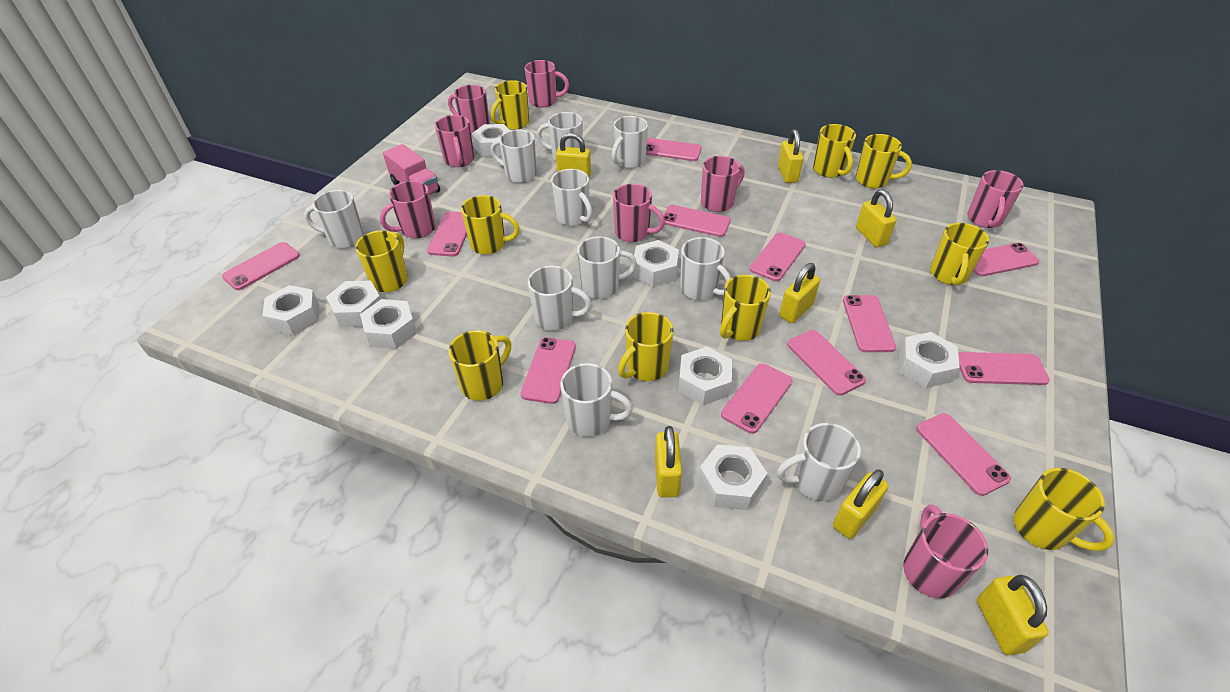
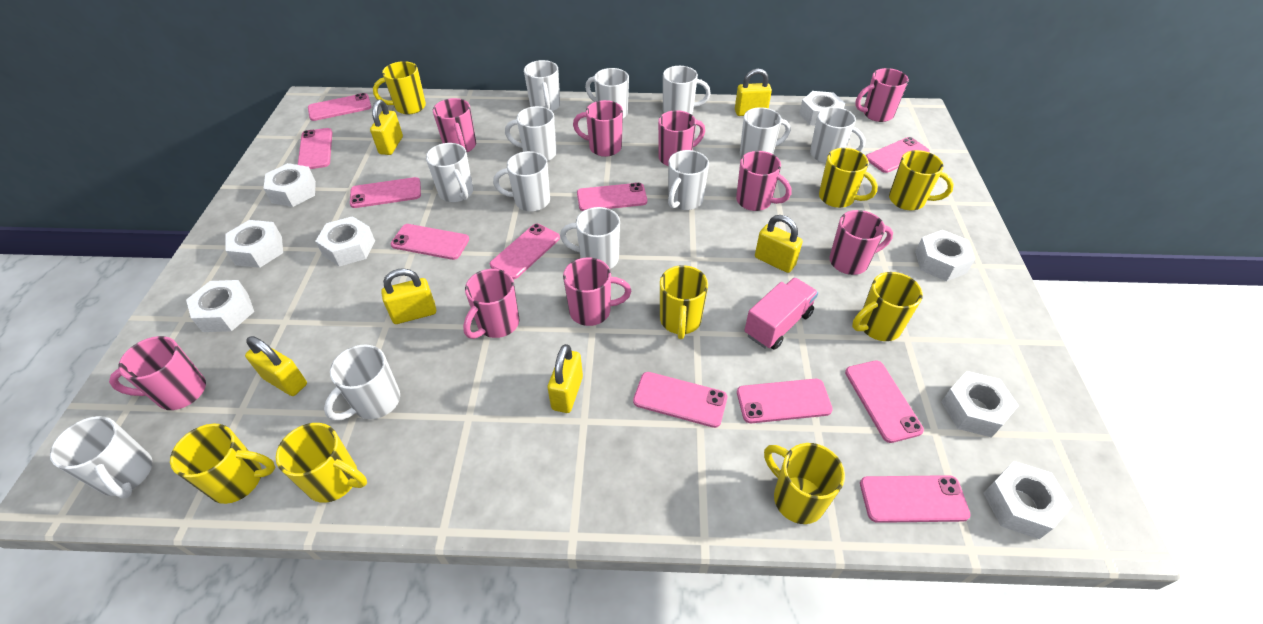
pink mug: [380,181,436,238] [435,115,474,167] [448,85,490,134] [525,60,569,108] [613,184,665,242] [701,156,745,212] [903,504,988,599] [967,170,1024,228] = 8 -> [109,336,206,410] [433,98,476,152] [463,269,520,339] [563,257,631,326] [573,100,623,157] [658,110,705,166] [736,151,791,211] [829,210,893,275] [855,68,909,122] = 9
pink phone: [222,242,300,290] [427,211,467,257] [521,337,576,404] [646,138,702,161] [663,205,731,237] [721,363,793,434] [750,232,806,281] [787,330,866,395] [843,295,896,352] [916,413,1011,496] [958,352,1050,385] [973,243,1039,276] = 12 -> [298,128,333,169] [308,93,371,121] [350,177,421,208] [391,224,469,260] [490,224,560,279] [577,183,647,211] [633,372,727,428] [737,379,833,423] [845,360,924,443] [860,475,971,523] [866,137,930,173] = 11
white mug: [304,190,364,248] [491,129,537,183] [528,266,591,331] [537,112,583,161] [551,169,593,226] [560,363,633,437] [577,236,637,299] [612,116,648,168] [680,237,731,300] [777,423,861,501] = 10 -> [50,416,152,499] [324,345,400,420] [426,143,473,202] [493,151,550,212] [505,106,557,161] [524,60,560,112] [560,207,620,269] [585,68,629,118] [663,66,711,114] [668,150,709,210] [740,107,790,157] [810,107,866,163] = 12
yellow mug: [355,230,408,292] [448,330,511,401] [461,195,520,254] [491,80,529,130] [618,312,673,381] [720,275,771,341] [813,124,856,178] [856,134,912,188] [930,223,989,286] [1013,468,1115,551] = 10 -> [170,424,275,504] [276,423,367,503] [373,61,426,115] [660,265,708,339] [764,443,845,524] [819,148,878,208] [852,272,923,341] [889,150,954,210] = 8
yellow padlock: [556,133,591,178] [655,426,682,497] [778,129,803,183] [779,263,820,323] [833,469,888,539] [856,189,896,247] [977,575,1049,655] = 7 -> [245,336,307,396] [370,100,403,155] [381,268,436,324] [548,344,583,413] [735,68,772,116] [755,215,803,273] = 6

